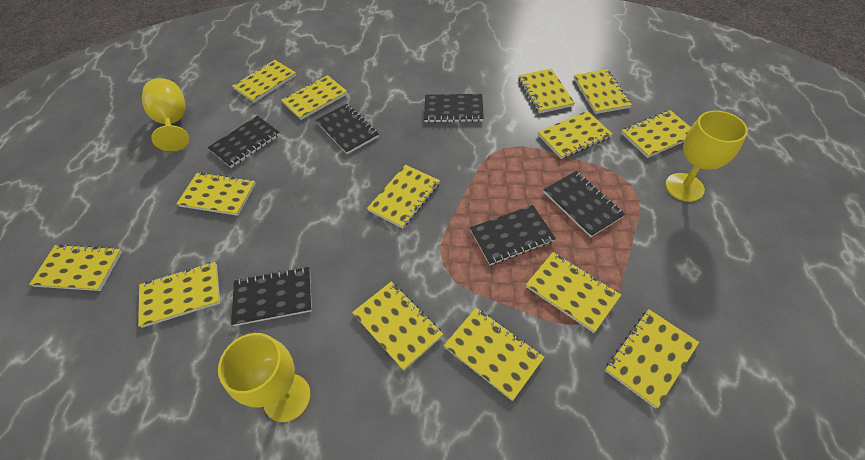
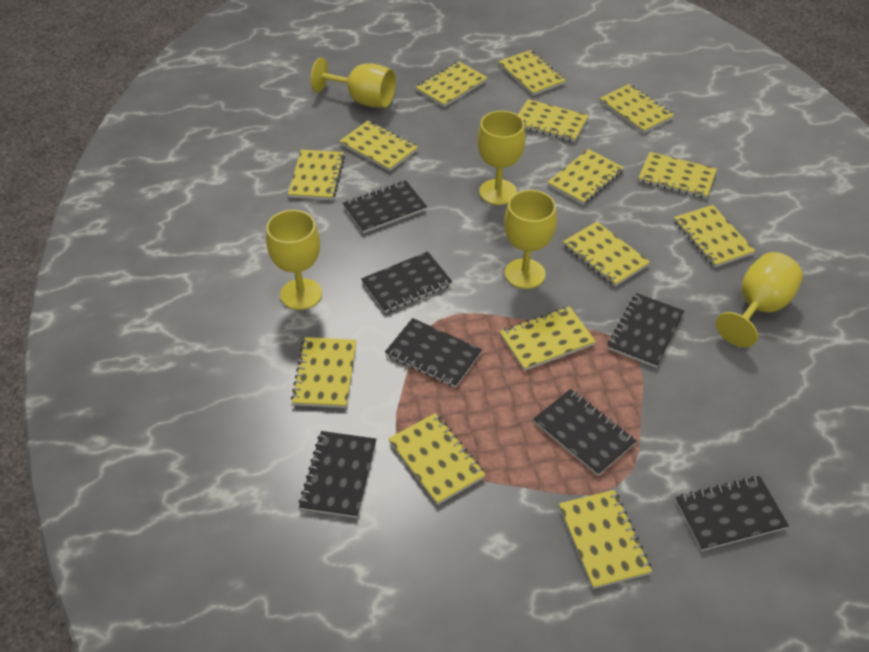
black notebook: [208,116,280,168] [231,267,312,326] [316,104,379,154] [424,94,484,123] [470,205,556,265] [544,171,625,238] = 6 -> [298,431,376,518] [343,180,427,233] [361,251,452,313] [385,318,482,388] [533,389,636,476] [608,293,684,368] [676,476,789,551] = 7
yellow goblet: [142,78,189,151] [218,333,311,422] [665,110,748,202] = 3 -> [266,210,322,310] [311,58,396,108] [477,111,526,205] [504,190,557,289] [716,252,803,347] = 5

